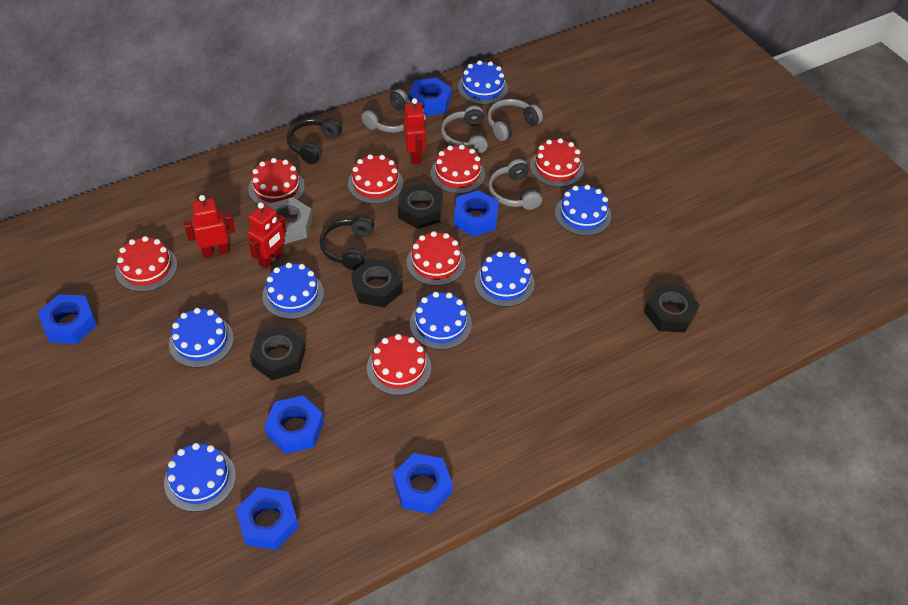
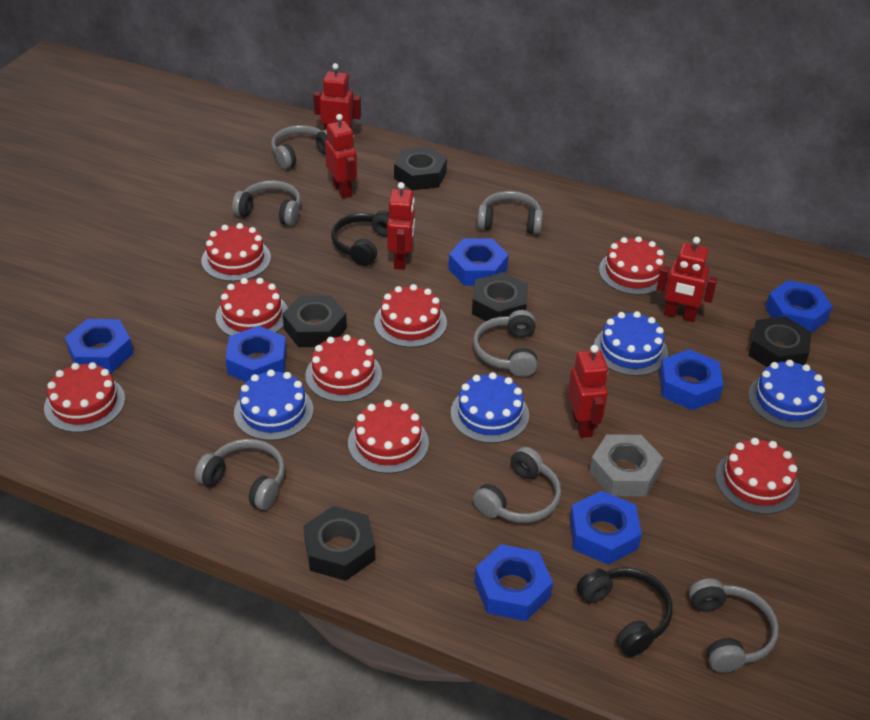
black nut: [250,325,306,381] [351,258,403,308] [398,183,443,229] [644,285,700,333] = 4 -> [283,295,347,347] [303,506,375,581] [394,147,447,190] [472,272,528,327] [748,316,812,367] = 5
blue cake: [164,443,236,512] [169,308,234,368] [262,262,324,319] [410,292,472,350] [458,60,508,105] [475,251,534,307] [555,185,611,236] = 7 -> [234,369,313,441] [451,372,529,443] [594,311,668,376] [748,360,827,429] = 4
blue nut: [38,294,97,344] [236,487,299,550] [264,396,324,454] [393,453,453,514] [408,77,452,116] [454,190,498,237] = 6 -> [65,319,134,373] [226,326,287,382] [449,238,509,286] [474,544,553,621] [569,491,642,565] [659,349,723,410] [766,280,832,333] = 7
grey headphones: [361,89,412,133] [441,106,488,154] [487,99,543,141] [488,159,542,210] = 4 -> [195,439,285,510] [232,180,301,226] [271,125,327,169] [473,310,538,377] [473,447,561,523] [477,191,543,235] [689,579,779,672] = 7
red cake: [116,236,177,292] [248,158,305,206] [348,154,403,204] [367,334,431,395] [407,231,466,286] [430,145,485,194] [530,138,584,187] = 7 -> [44,362,125,433] [201,223,271,282] [216,278,288,336] [305,335,382,402] [348,400,429,474] [374,284,447,347] [599,236,665,295] [715,438,799,514] = 8
red robot: [184,195,235,258] [248,202,287,269] [403,98,426,164] = 3 -> [313,63,361,130] [325,114,357,199] [387,182,415,270] [568,345,608,438] [657,237,718,322] = 5

